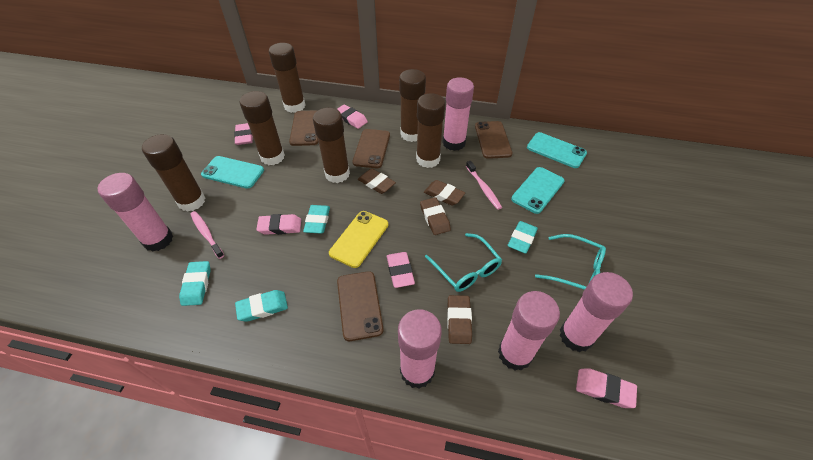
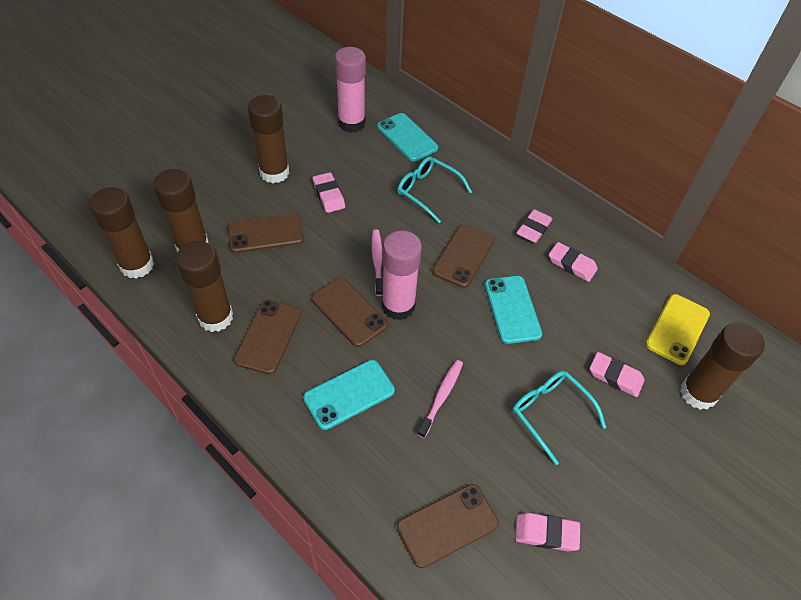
brown eraser: [358,168,396,194] [420,197,451,235] [424,180,465,205] [447,295,472,344] = 4 -> none = 0
brown glue stick: [142,134,205,212] [239,91,285,165] [269,43,306,113] [313,108,350,183] [399,69,426,142] [416,93,445,168] = 6 -> [89,187,154,278] [153,169,209,253] [176,241,233,332] [248,95,289,183] [680,322,765,410] = 5
brown phone: [289,110,318,146] [337,271,384,341] [352,129,390,168] [475,121,513,159] = 4 -> [228,213,304,253] [234,299,301,374] [311,278,388,347] [397,484,499,568] [432,225,494,288] = 5
pink glue stick: [98,173,173,252] [398,309,442,389] [442,77,474,151] [498,291,560,371] [559,272,633,352] = 5 -> [335,47,366,133] [382,230,422,320] = 2
turquoise eraser: [179,261,211,306] [235,290,288,322] [303,205,330,233] [508,221,538,254] = 4 -> none = 0

